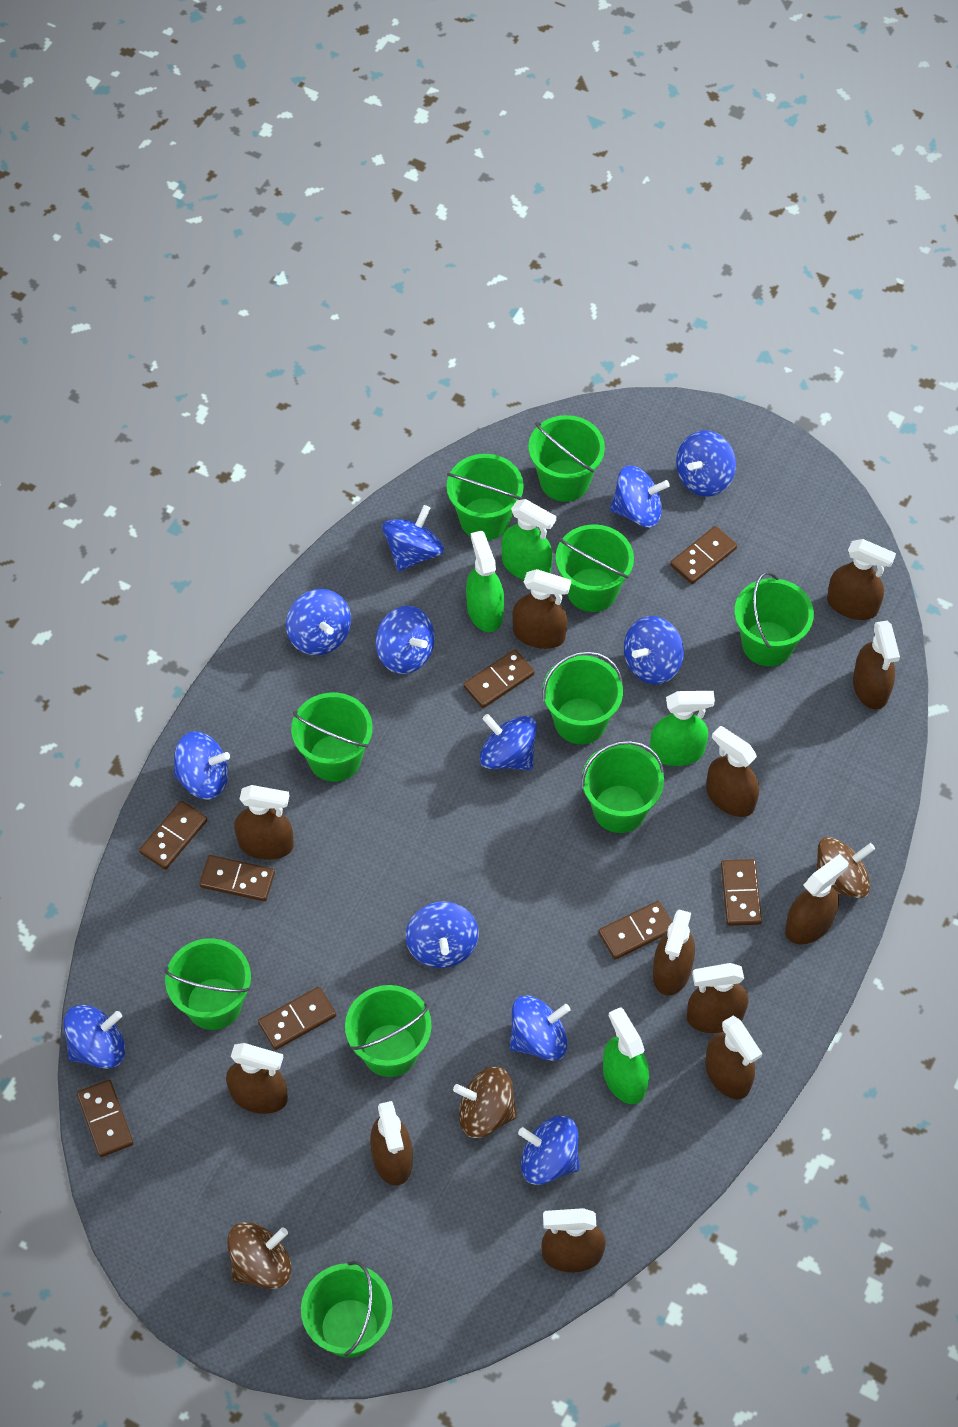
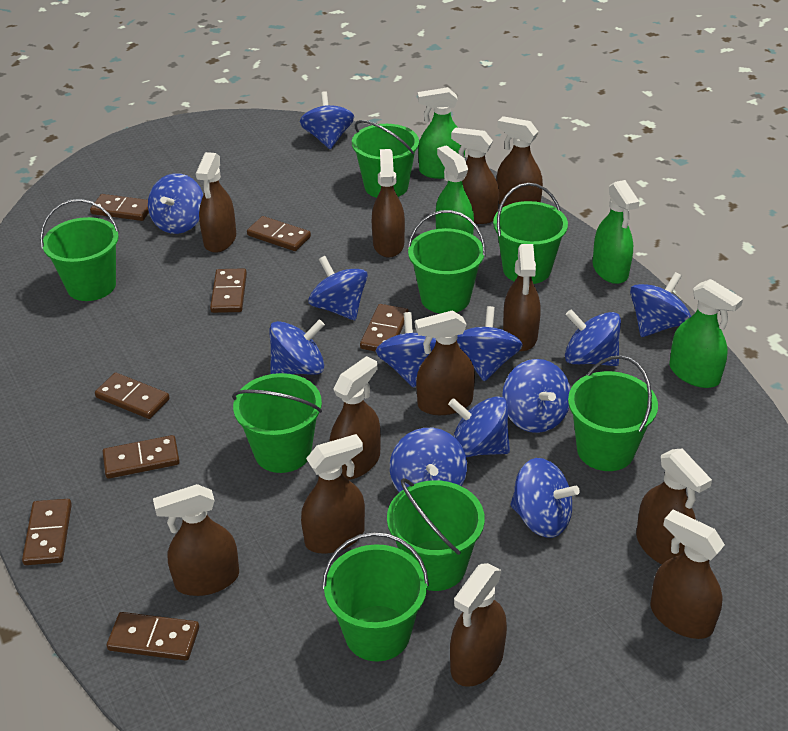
brown spinning top: [227,1222,292,1289] [453,1066,517,1138] [816,837,875,898] = 3 -> none = 0
green bucket: [164,938,251,1030] [291,692,373,782] [301,1261,393,1358] [345,985,432,1077] [447,454,524,540] [528,415,605,502] [542,651,623,744] [556,524,634,612] [581,741,665,833] [734,572,814,666] = 10 -> [40,199,119,301] [232,373,322,473] [322,532,429,661] [352,120,419,198] [387,478,485,591] [408,210,486,314] [493,183,568,284] [568,355,658,471] = 8

